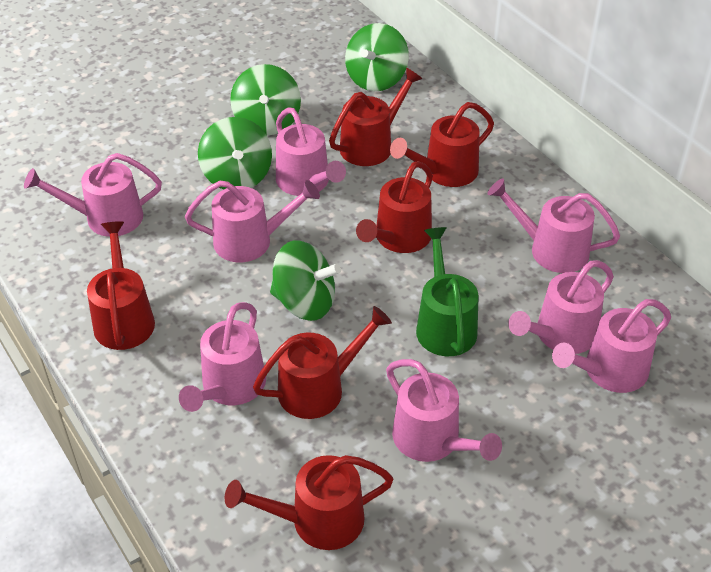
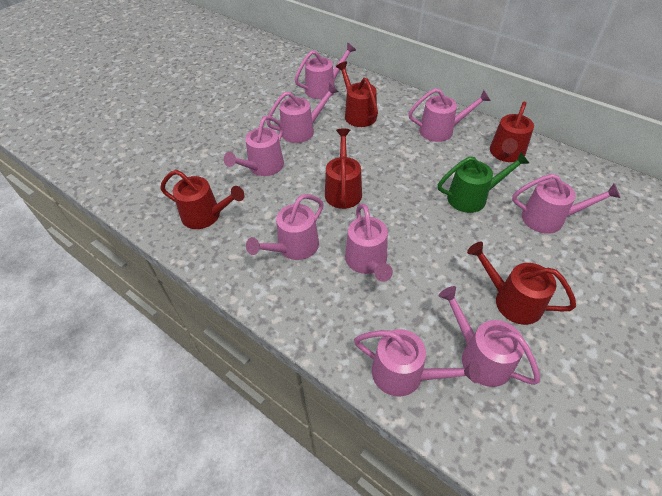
green spinning top: [198,117,272,190] [230,64,301,136] [270,240,341,321] [345,23,409,91] = 4 -> none = 0
pink watering can: [24,153,162,237] [179,302,266,412] [185,180,320,262] [276,107,346,196] [386,359,502,462] [488,178,620,273] [508,260,614,354] [552,299,671,393] = 8 -> [224,116,284,176] [246,194,324,260] [266,83,339,143] [295,42,356,99] [345,204,393,282] [354,329,480,397] [408,88,491,142] [438,286,540,387] [512,174,620,234] = 9
red watering can: [87,221,155,350] [225,455,393,550] [253,306,392,419] [329,68,423,166] [356,161,433,253] [390,102,494,187] = 6 -> [160,170,244,229] [325,129,362,209] [336,61,378,127] [467,242,576,325] [490,101,534,162] = 5

